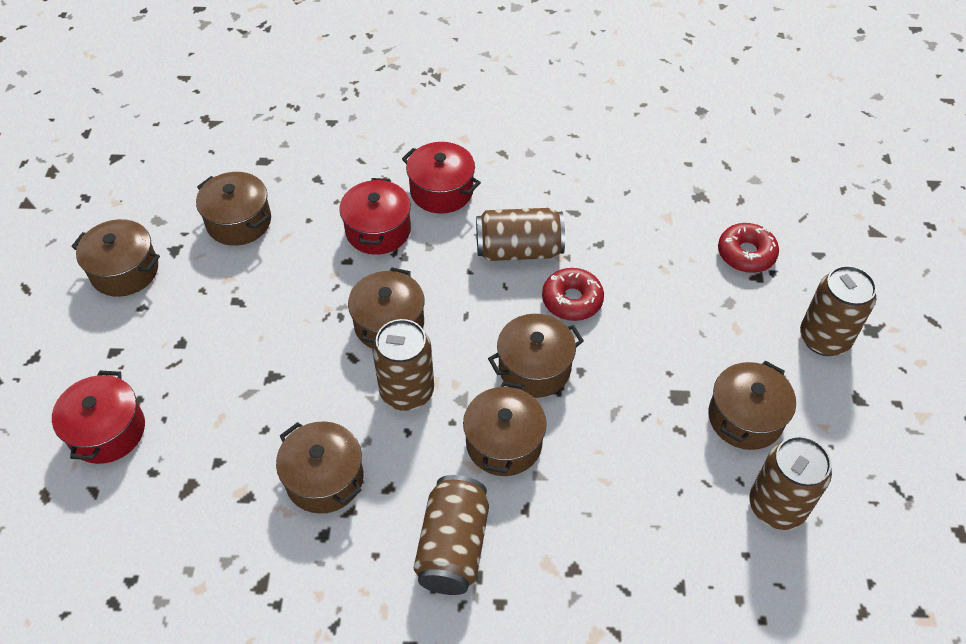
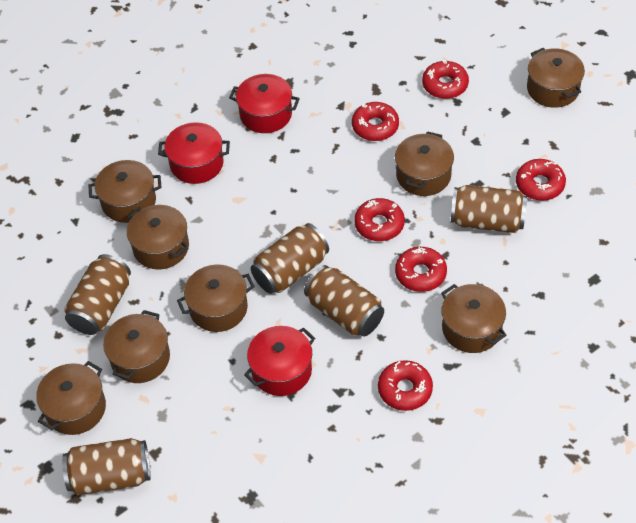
brown pot: [71,219,160,297] [196,172,271,246] [276,422,363,514] [348,267,425,349] [463,382,547,476] [488,314,584,398] [708,361,796,450] = 7 -> [36,361,106,435] [88,160,162,223] [103,310,170,383] [127,205,189,270] [177,264,255,332] [395,131,454,196] [441,284,506,353] [527,48,585,108] = 8
red donut: [542,268,604,321] [718,223,779,273] = 2 -> [352,102,399,141] [354,198,405,241] [378,360,433,411] [395,247,447,292] [422,60,469,99] [516,159,566,201] = 6

